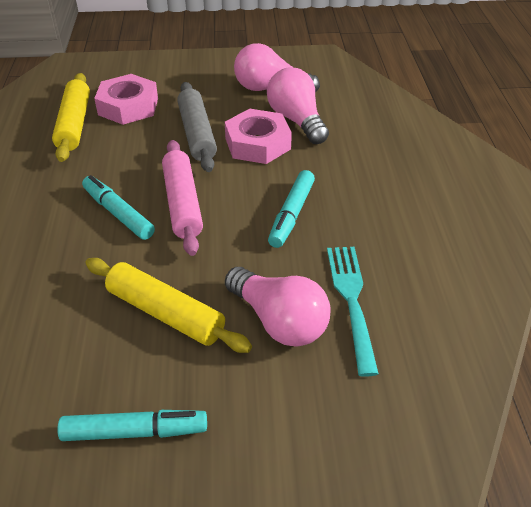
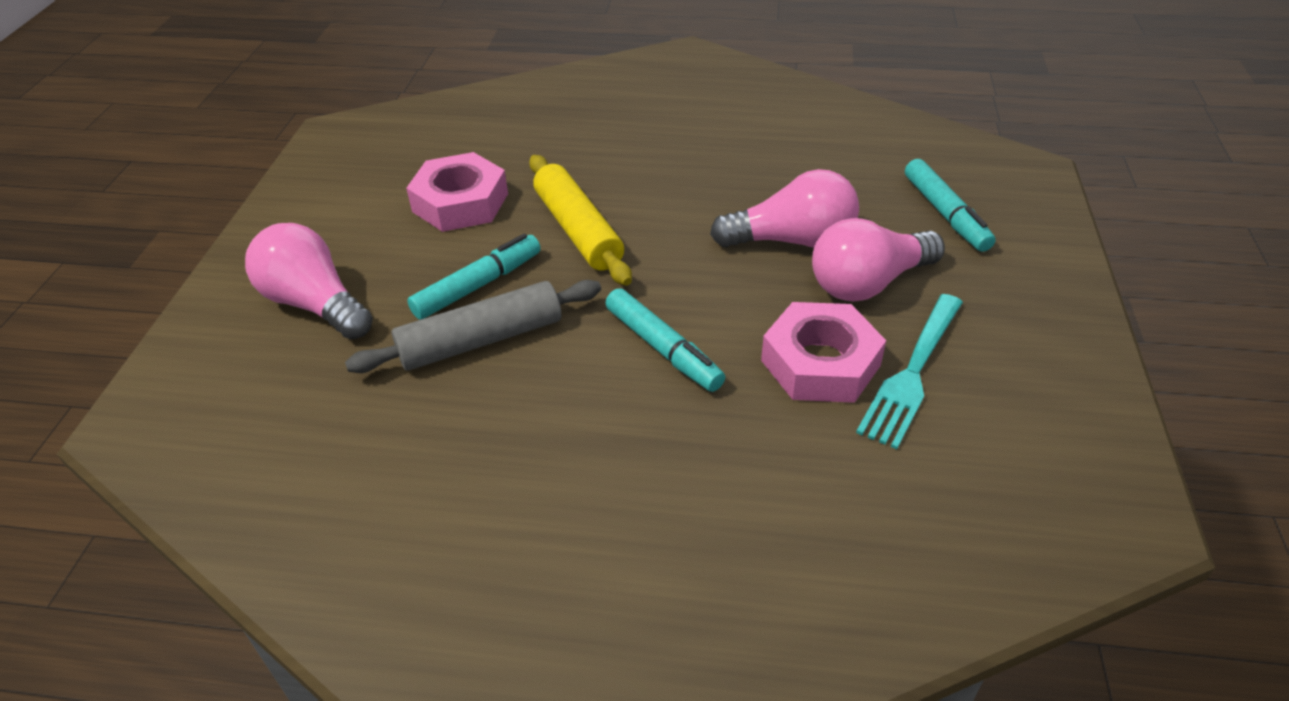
pink rolling pin: [162,140,203,256] = 1 -> none = 0
yellow rolling pin: [52,73,90,162] [86,258,252,353] = 2 -> [529,155,632,286] = 1

